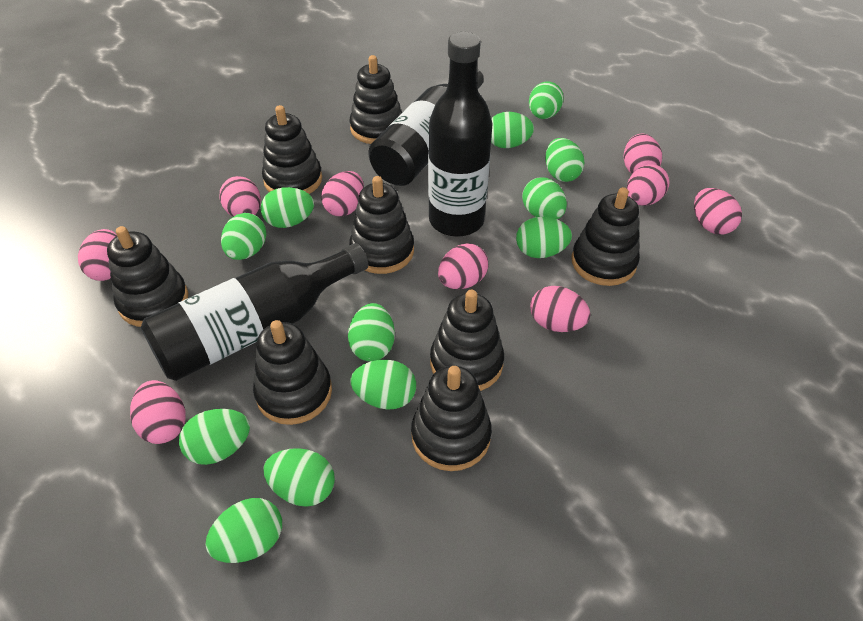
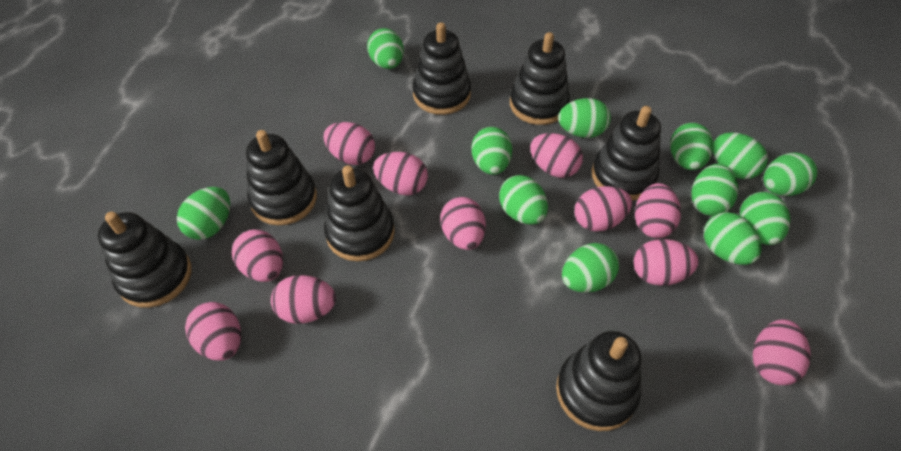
black bottle: [141,243,368,381] [368,69,484,186] [428,32,492,237] = 3 -> none = 0
black stacking toy: [107,226,188,327] [253,320,332,425] [262,105,322,194] [349,176,414,274] [350,55,402,144] [411,366,492,471] [430,290,504,391] [572,187,640,286] = 8 -> [98,212,191,308] [246,130,317,225] [324,165,395,261] [413,22,471,115] [510,32,570,125] [556,331,641,431] [592,106,661,201] = 7
pink egg: [78,229,117,281] [130,380,186,444] [220,176,261,217] [321,171,364,216] [438,243,489,289] [530,286,591,332] [624,134,662,174] [627,164,669,206] [694,188,742,234] = 9 -> [185,302,241,361] [232,229,283,282] [271,275,336,324] [324,122,375,165] [373,152,428,195] [440,197,486,250] [530,133,583,178] [575,186,632,232] [634,239,699,286] [635,183,681,238] [753,319,811,385] = 11

